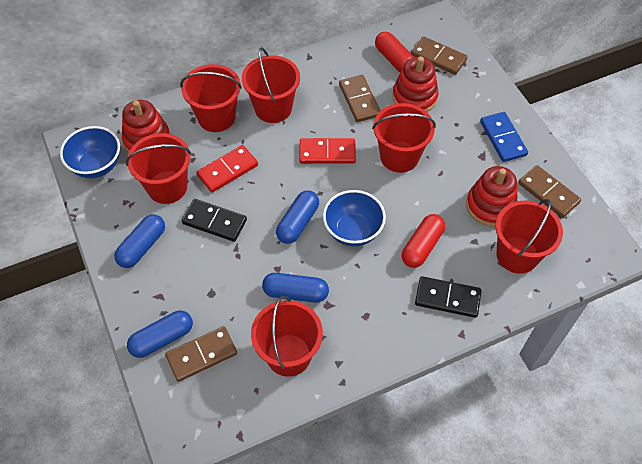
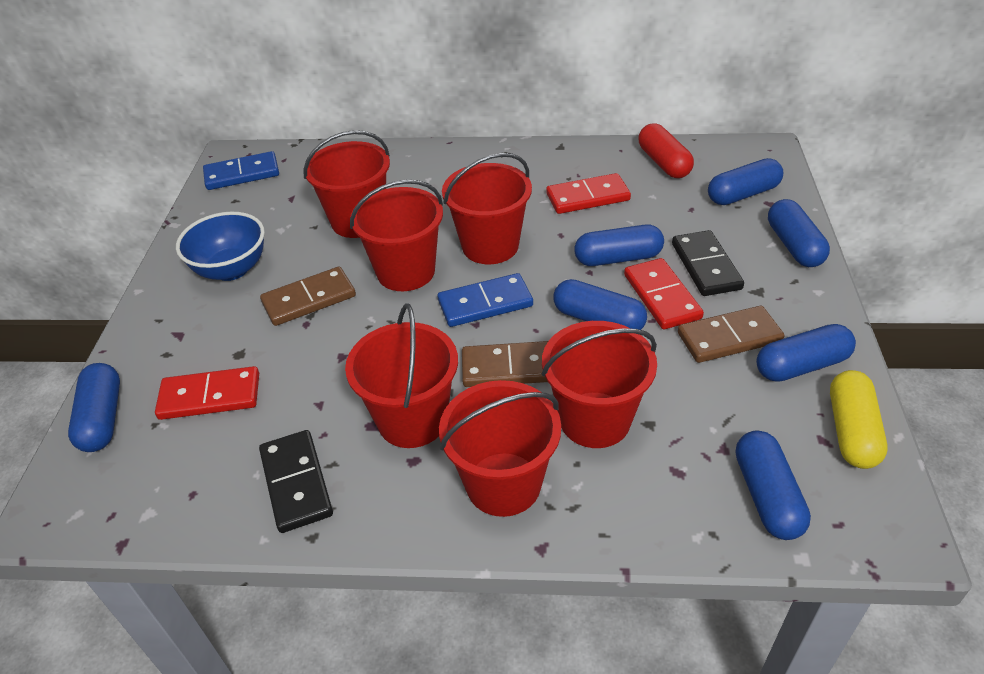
blue bowl: [60,126,120,178] [323,190,386,246] = 2 -> [176,212,265,281] = 1
blue capsule: [114,214,165,268] [127,310,193,358] [262,273,329,303] [276,190,319,244] = 4 -> [68,363,120,452] [554,279,647,330] [574,224,664,266] [708,158,784,205] [736,431,811,540] [756,324,856,382] [768,199,830,267] = 7
blue domino: [480,112,528,162] = 1 -> [203,151,279,190] [437,273,533,327] = 2
brown domino: [165,326,237,382] [339,75,381,122] [411,36,467,75] [518,165,581,218] = 4 -> [260,267,356,326] [462,341,548,387] [678,306,785,363] = 3
red capsule: [375,32,414,72] [402,214,445,268] = 2 -> [638,123,694,178] = 1
red domino: [196,145,258,193] [299,138,356,164] = 2 -> [155,366,259,420] [546,173,631,214] [624,258,704,329] = 3
red stacking toy: [122,100,170,153] [392,56,439,112] [466,166,518,227] = 3 -> none = 0
yellow capsule: none = 0 -> [830,370,888,469] = 1

